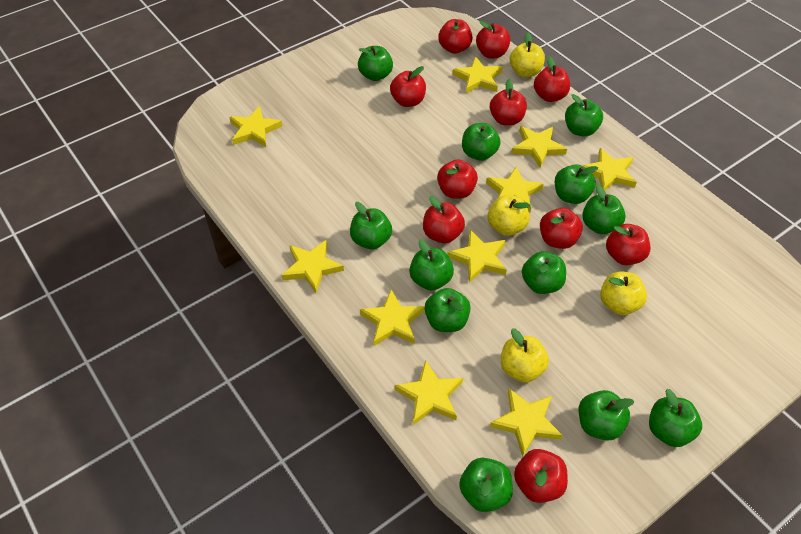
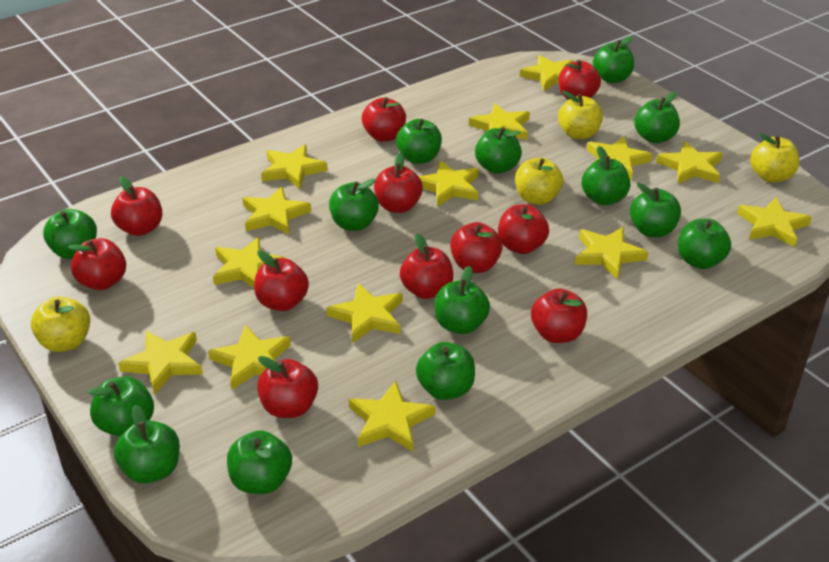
green apple: [350,202,392,249] [358,46,393,81] [409,239,454,291] [425,288,471,332] [459,458,513,512] [462,123,501,161] [522,251,566,294] [555,164,598,204] [565,94,603,136] [579,390,634,441] [582,184,626,234] [649,389,702,447] = 12 -> [43,209,97,259] [87,376,154,436] [114,405,180,483] [227,430,292,494] [329,179,379,231] [396,119,442,164] [416,342,475,400] [435,266,490,334] [475,127,522,174] [582,146,630,205] [593,36,634,83] [630,183,681,237] [634,92,680,143] [678,219,731,269] = 14
red apple: [390,66,426,107] [423,196,465,243] [437,159,478,199] [438,19,473,54] [476,21,510,58] [490,79,527,125] [514,449,568,503] [534,56,570,102] [540,208,583,249] [606,224,650,265] = 10 -> [68,238,126,290] [111,176,162,236] [254,251,309,311] [257,356,318,418] [362,97,406,141] [374,152,423,213] [400,234,453,299] [450,222,503,273] [498,204,549,254] [531,288,587,343] [559,60,601,100] = 11
yellow star: [229,106,283,147] [281,240,344,293] [360,289,425,346] [395,360,463,425] [447,230,507,283] [453,56,503,93] [486,166,544,213] [490,388,563,457] [511,126,567,168] [583,148,637,191] = 10 -> [118,331,203,395] [208,325,291,390] [213,237,284,288] [242,186,311,235] [261,144,328,189] [326,283,402,343] [349,381,435,451] [418,160,479,207] [469,103,530,140] [520,55,574,91] [575,227,649,280] [587,136,652,180] [656,141,723,184] [737,197,812,247] = 14

